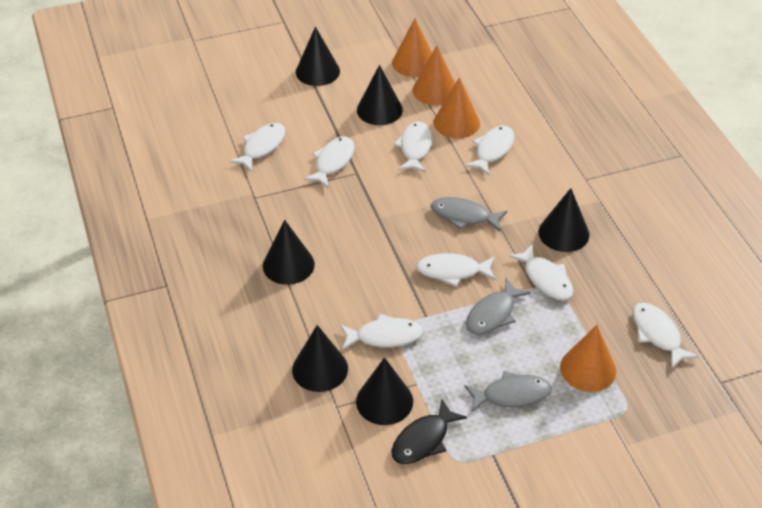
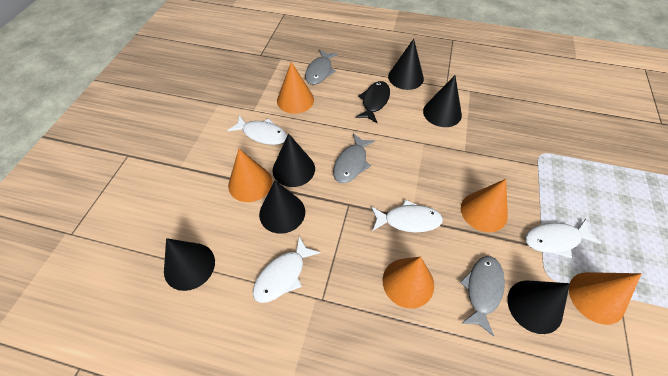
orange cone: [392,18,432,77] [413,45,455,105] [434,77,480,138] [560,325,616,392] = 4 -> [228,149,272,202] [277,62,314,114] [383,257,434,308] [461,179,508,232] [569,272,641,325] = 5
white fish: [229,123,285,172] [303,137,354,188] [340,314,423,350] [393,121,432,172] [416,253,496,287] [464,126,514,176] [508,244,573,300] [633,303,699,369] = 8 -> [227,115,287,145] [253,236,320,303] [371,200,443,233] [525,219,601,258] = 4

